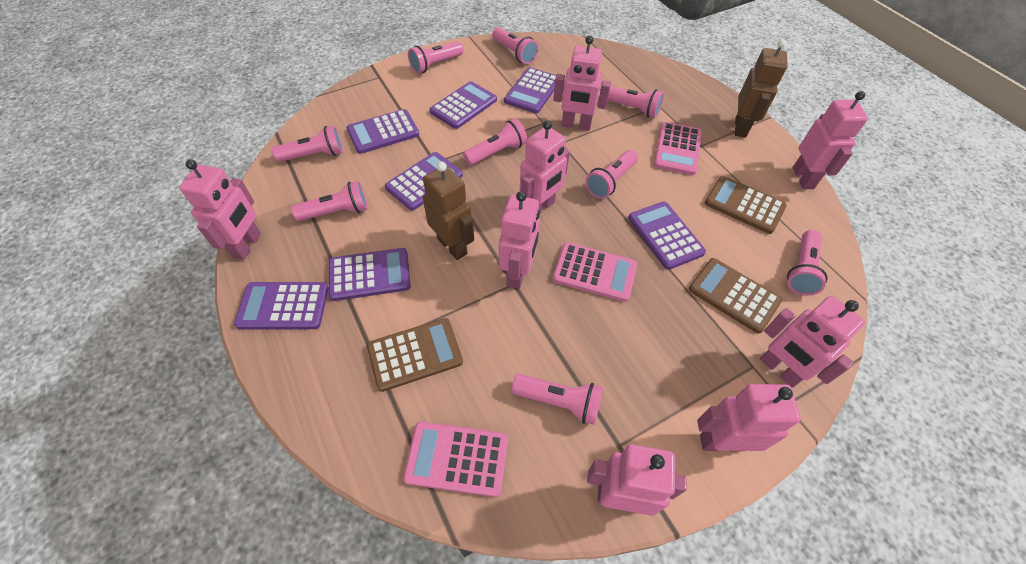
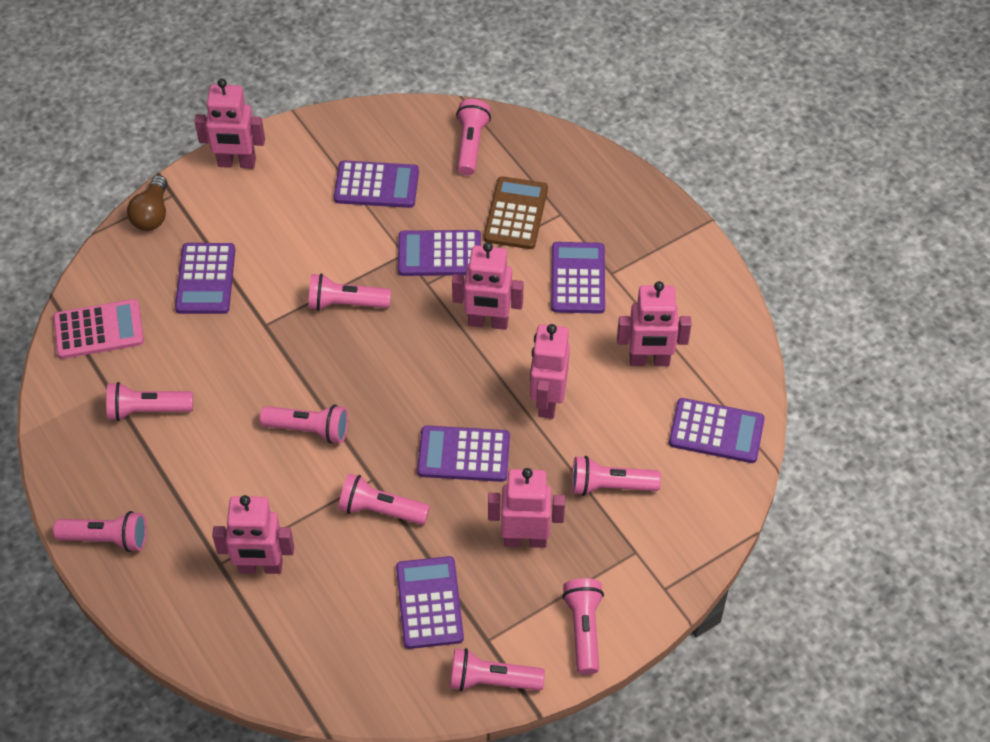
brown calculator: [367,318,463,392] [689,258,782,333] [705,176,787,234] = 3 -> [484,176,548,249] = 1
brown light bulb: none = 0 -> [127,175,168,231] = 1
brown robot: [423,162,474,260] [735,39,788,138] = 2 -> none = 0
pink calculator: [403,422,508,497] [552,242,637,302] [654,122,702,175] = 3 -> [53,299,144,359] = 1
pink robot: [179,159,261,260] [499,191,540,289] [520,120,570,214] [553,36,611,131] [587,444,687,516] [697,384,801,451] [760,296,865,388] [793,91,868,189] = 8 -> [194,79,265,169] [212,495,294,574] [452,242,524,330] [488,468,565,548] [530,324,570,419] [617,281,691,366] = 6

